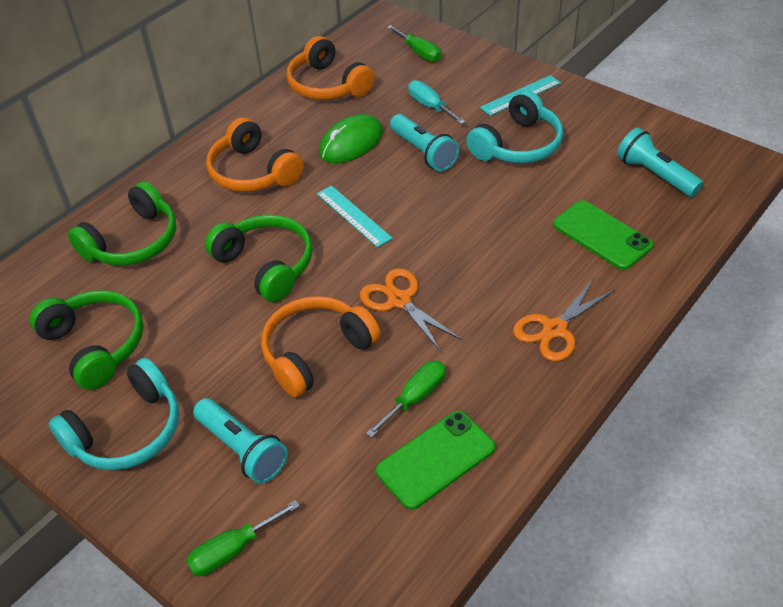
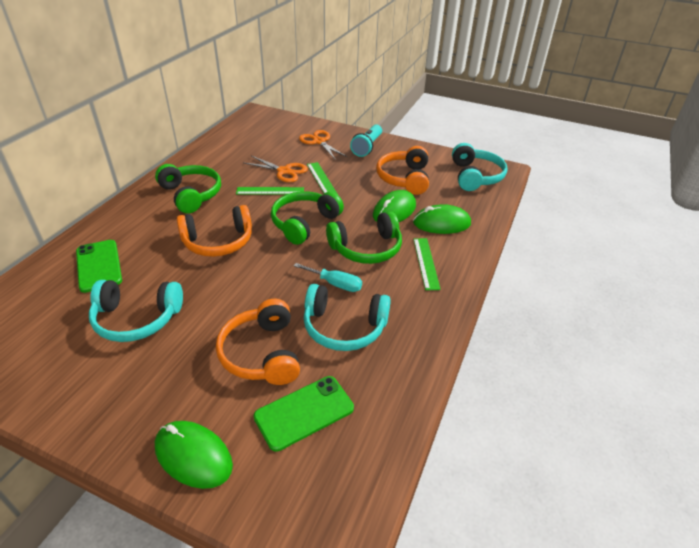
green mouse: [319,114,383,163] = 1 -> [155,421,233,489] [373,190,416,222] [413,204,471,234] = 3
green ruler: none = 0 -> [236,187,304,195] [307,162,338,195] [413,238,441,290] = 3
green screwdriver: [186,500,300,576] [366,361,446,438] [387,25,441,62] = 3 -> none = 0
turquoise flashlight: [193,398,288,483] [390,114,459,171] [617,128,703,197] = 3 -> [350,124,382,157] = 1
turquoise headphones: [49,358,179,470] [466,90,563,163] = 2 -> [89,280,183,342] [303,284,391,351] [452,143,507,191] = 3
turquoise ruler: [317,186,393,247] [480,75,561,116] = 2 -> none = 0

